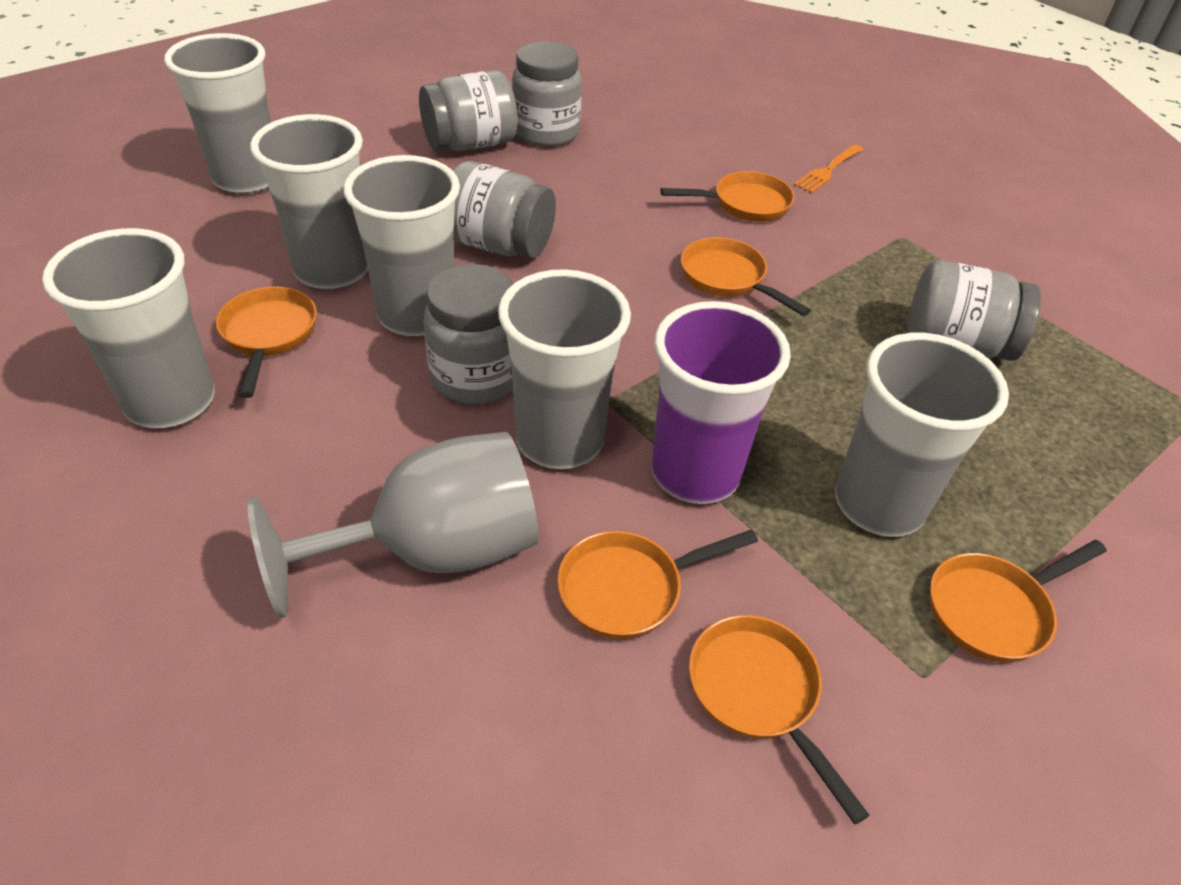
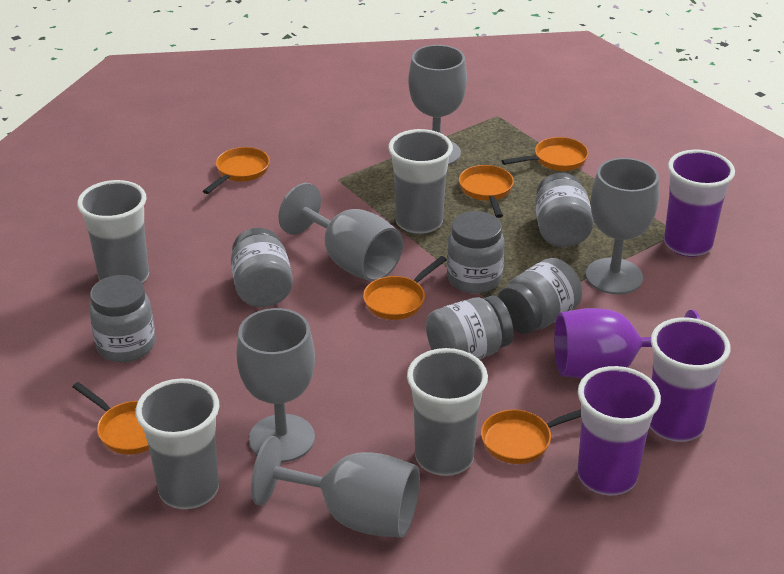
grey cup: [42,228,215,428] [164,33,271,194] [250,114,368,290] [343,155,460,337] [498,269,631,469] [835,333,1009,537] = 6 -> [77,180,149,283] [136,379,220,509] [388,129,453,234] [407,348,488,476] = 4
grey goblet: [247,432,539,618] = 1 -> [236,308,315,463] [251,436,420,538] [279,183,403,282] [408,45,467,165] [586,158,659,294] = 5
grey jar: [419,70,518,151] [423,264,513,404] [453,161,556,258] [512,42,582,147] [907,260,1041,361] = 5 -> [89,275,155,363] [231,228,293,307] [426,296,514,360] [447,211,504,293] [498,258,582,334] [535,173,593,247] = 6
orange fork: [794,144,863,193] = 1 -> none = 0
purple cup: [652,301,791,504] = 1 -> [577,366,661,495] [650,317,731,442] [664,149,735,257] = 3
purple goblet: none = 0 -> [554,308,701,378] = 1

